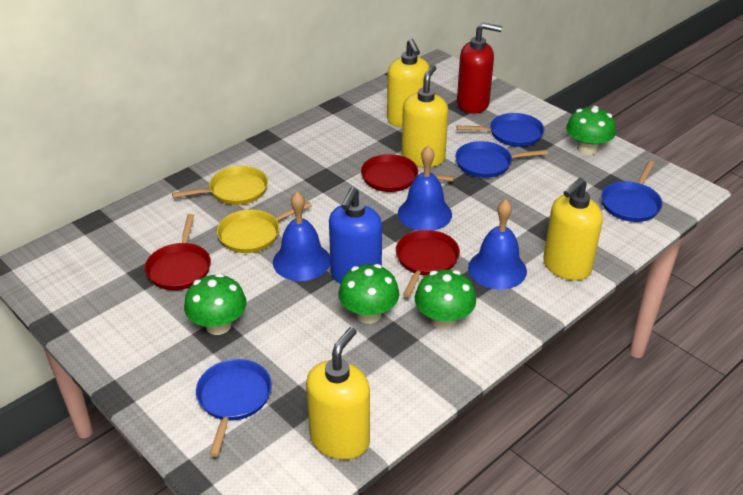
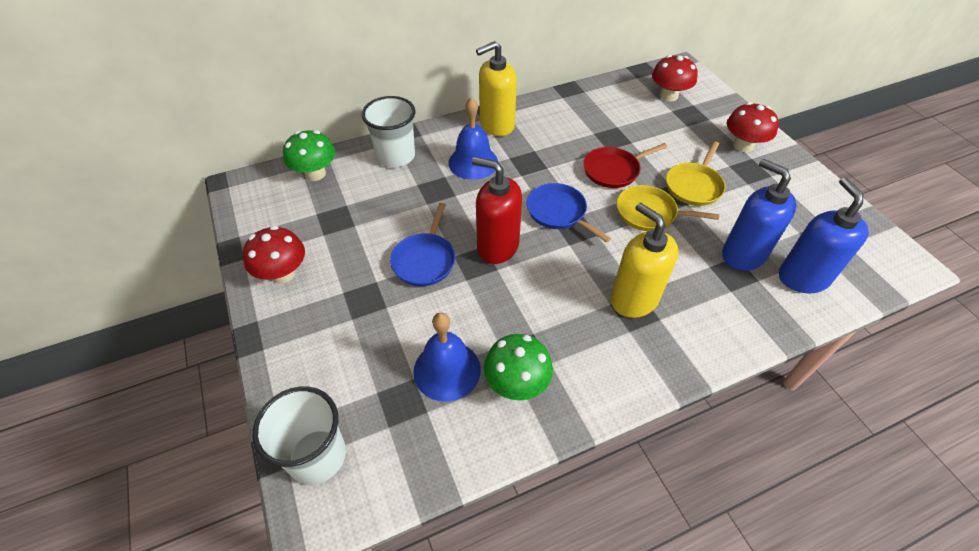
blue bell: [273,192,330,281] [398,145,452,230] [468,199,527,290] = 3 -> [413,313,481,402] [448,97,498,180] = 2
blue pan: [196,359,272,457] [455,141,548,178] [456,113,544,147] [601,161,663,222] = 4 -> [390,203,456,286] [527,183,611,243] = 2
blue soap dispenser: [329,187,382,284] = 1 -> [722,159,797,271] [779,178,869,293] = 2
green mushroom: [184,273,247,335] [338,264,399,324] [415,270,476,330] [566,106,616,155] = 4 -> [283,130,335,181] [484,334,553,400] = 2
red mushroom: none = 0 -> [243,226,305,284] [652,55,697,101] [727,102,779,152] = 3
red pan: [145,214,211,290] [361,154,454,192] [396,230,460,297] = 3 -> [583,143,667,188] = 1
white cup: none = 0 -> [253,387,346,485] [362,96,415,167] = 2
yellow soap dispenser: [306,327,370,460] [387,39,430,128] [402,65,448,167] [543,178,603,281] = 4 -> [476,41,517,136] [611,202,678,318] = 2

